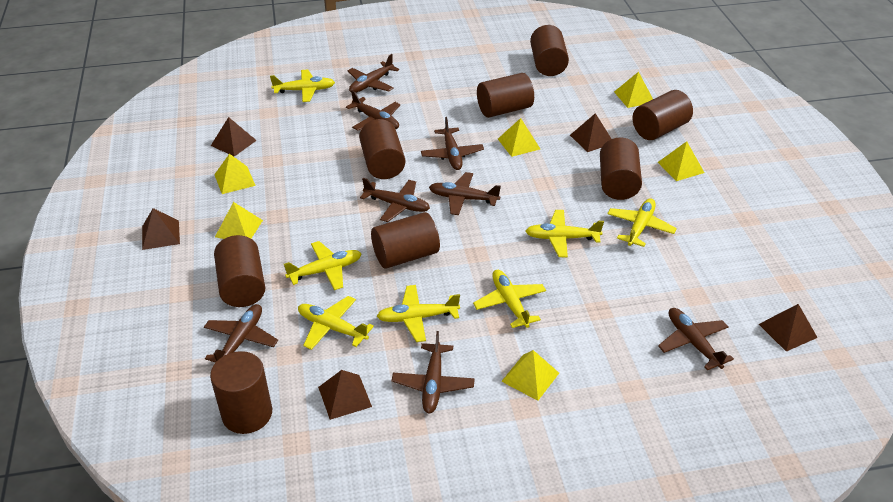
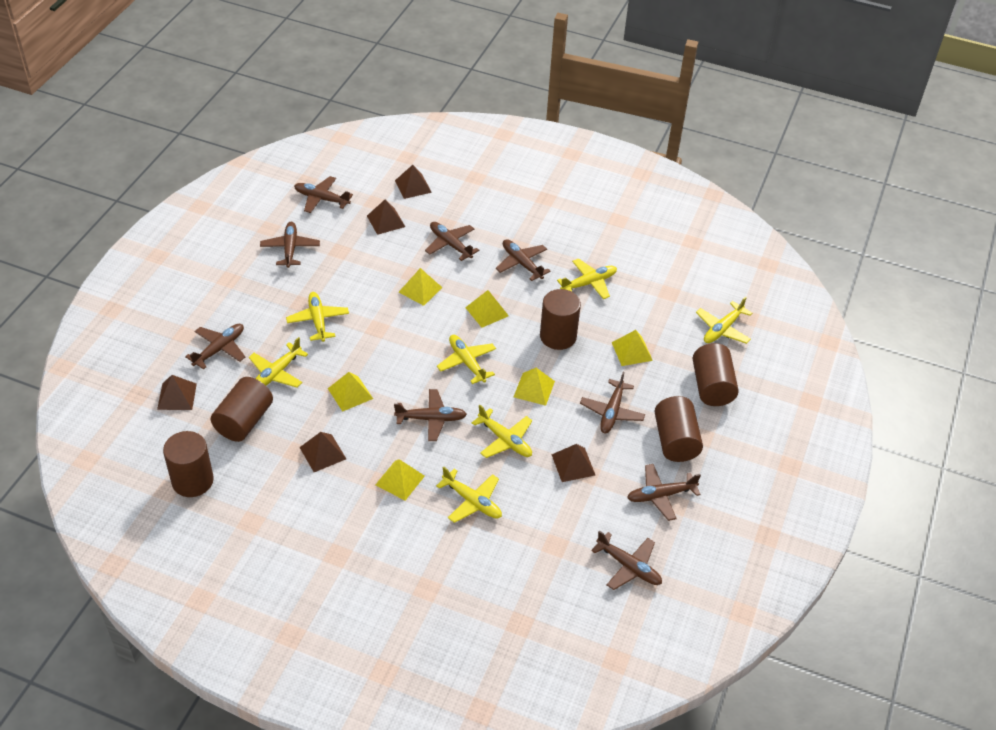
brown cylinder: [210,351,272,434] [214,235,265,307] [359,119,405,179] [371,212,440,269] [477,73,534,118] [530,25,569,76] [600,137,642,200] [633,90,693,140] = 8 -> [163,431,214,497] [211,377,273,442] [540,289,581,350] [654,396,703,462] [693,343,739,406] = 5
brown plane: [204,304,278,362] [346,90,400,131] [348,54,399,93] [360,178,430,222] [392,331,475,413] [421,117,484,170] [429,172,501,215] [658,308,734,370] = 8 -> [185,324,245,369] [260,222,320,268] [294,176,353,213] [394,389,467,441] [425,222,479,261] [496,239,551,281] [580,371,645,433] [591,531,662,590] [627,464,701,521] = 9

